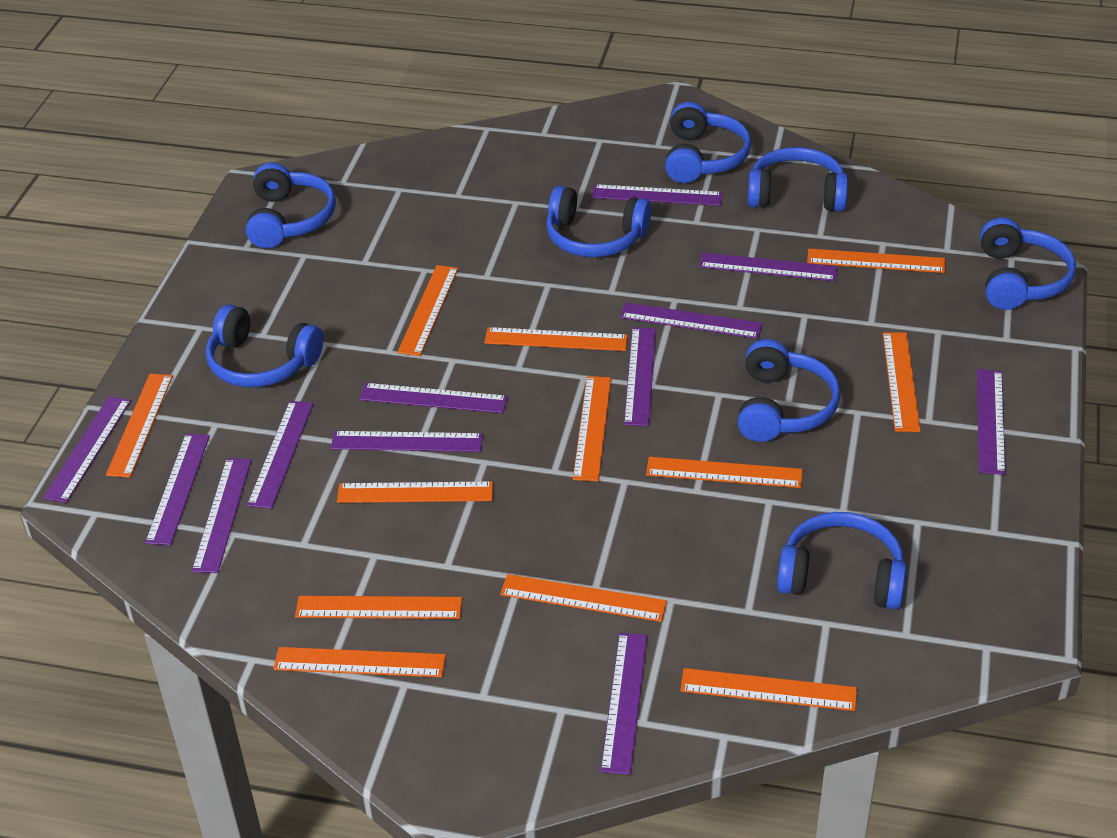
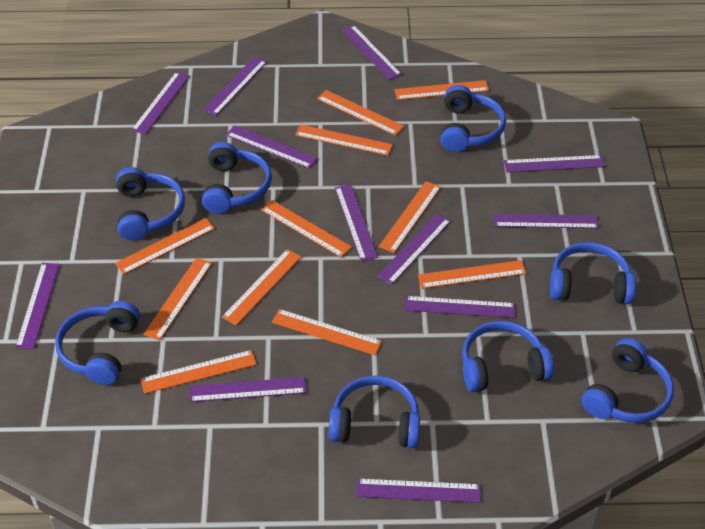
orange ruler: [106,374,173,478] [273,647,446,677] [295,596,462,619] [337,481,493,503] [397,265,458,356] [484,327,628,351] [500,574,667,622] [573,376,611,481] [646,457,802,488] [680,668,857,711] [807,249,945,273] [883,332,921,432] = 12 -> [115,218,215,274] [140,350,257,394] [143,258,212,341] [222,249,301,325] [261,200,352,257] [272,309,382,355] [295,124,393,156] [317,90,404,136] [379,181,441,253] [394,80,489,100] [418,260,526,289] = 11

